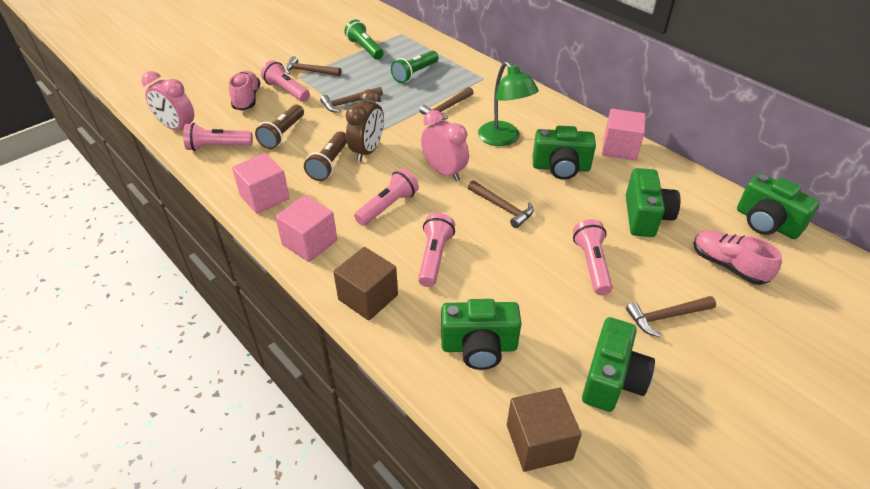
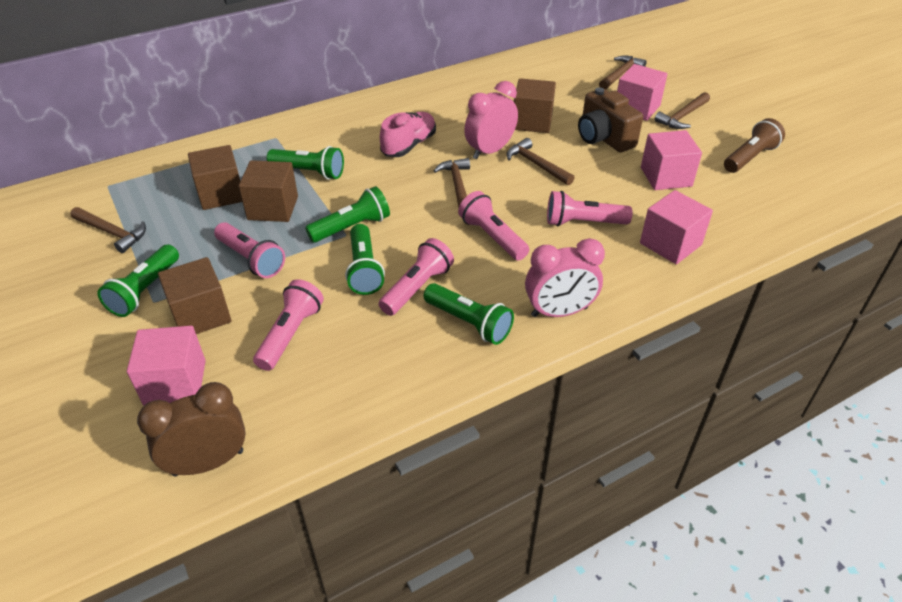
brown camera: none = 0 -> [578,88,643,152] = 1
brown cube: [333,247,398,321] [507,388,582,472] = 2 -> [158,257,231,334] [188,145,242,210] [239,160,298,222] [514,78,556,133] = 4
brown flashlight: [255,105,304,149] [304,131,347,181] = 2 -> [724,118,785,173] = 1
green camera: [441,299,522,370] [533,126,596,180] [582,317,655,412] [626,168,681,237] [737,173,820,239] = 5 -> none = 0
green flashlight: [344,20,384,60] [391,50,439,83] = 2 -> [97,245,179,317] [267,146,344,180] [305,186,390,243] [345,224,385,295] [423,283,514,345] = 5
green lamp: [478,61,539,146] = 1 -> none = 0
pink cube: [232,153,290,214] [275,195,337,262] [602,109,646,161] = 3 -> [127,326,206,406] [617,64,668,121] [640,190,713,264] [641,130,702,190] = 4
pink shoe: [229,71,260,111] [694,230,782,285] = 2 -> [380,112,436,157] = 1

